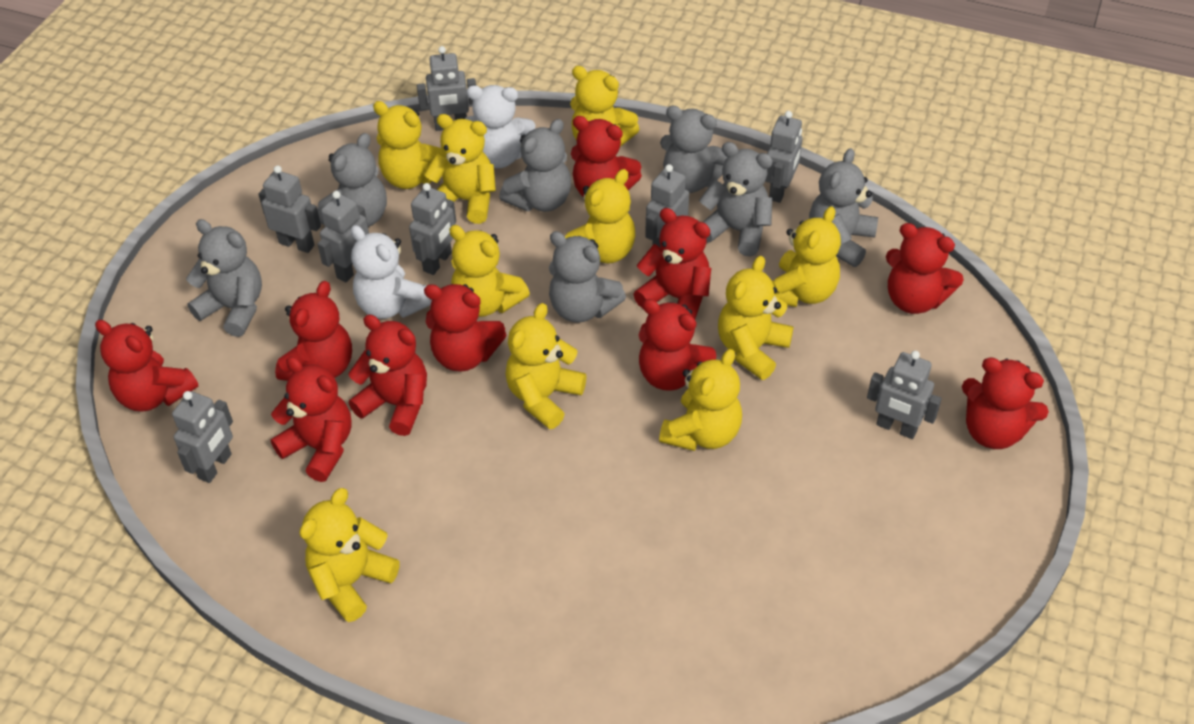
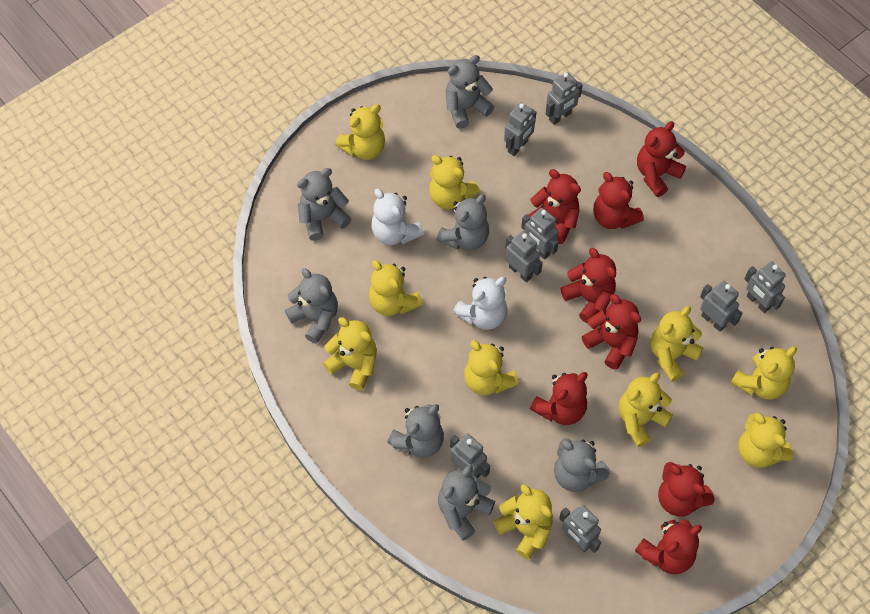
red teddy bear: [95,320,198,412] [271,357,352,482] [275,281,352,381] [348,314,427,436] [424,284,506,372] [571,116,642,197] [633,208,711,319] [639,299,716,391] [886,223,964,314] [962,357,1049,449] = 10 -> [528,169,581,244] [530,372,588,425] [561,248,616,324] [582,294,641,370] [593,172,644,229] [635,519,702,574] [637,121,686,197] [658,462,715,516] = 8

